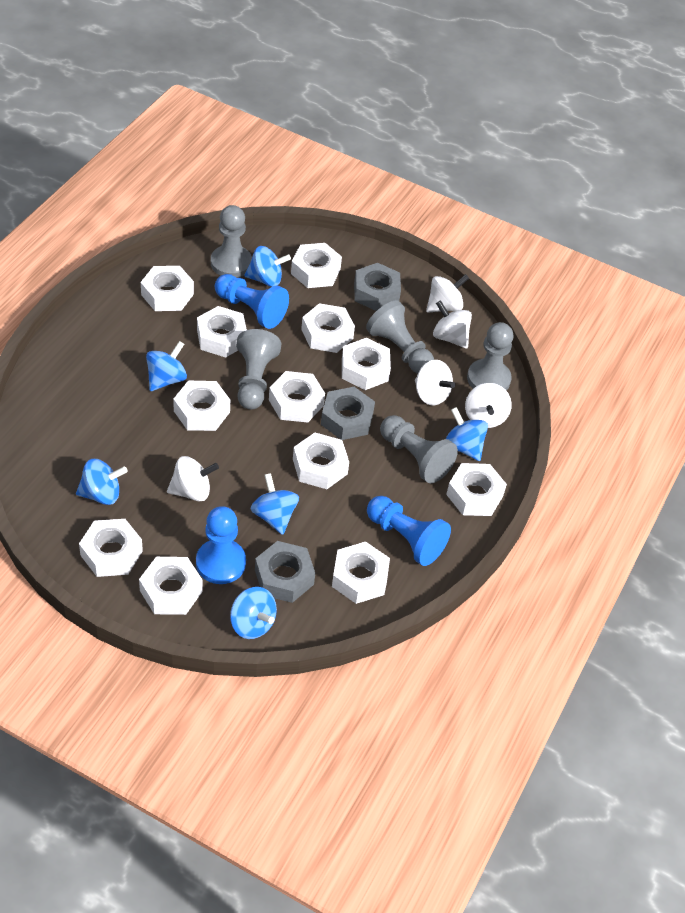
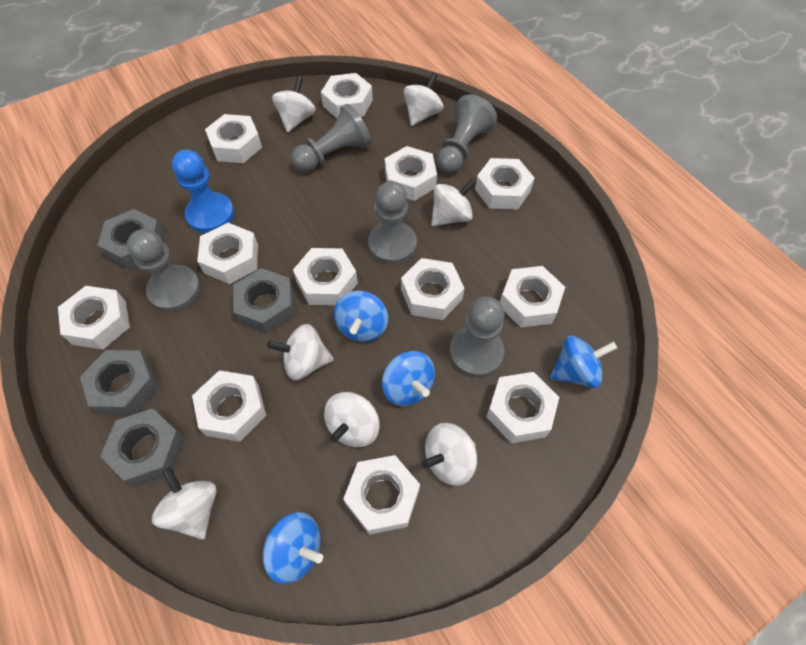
blue pawn: [196,506,246,584] [215,274,289,329] [367,496,451,566] = 3 -> [172,150,234,233] = 1
blue spinning top: [76,459,128,505] [146,341,187,391] [230,587,277,639] [244,246,291,287] [251,473,299,535] [446,407,488,461] = 6 -> [263,512,323,584] [334,291,388,342] [382,351,435,406] [550,336,617,388] = 4
grey nut: [255,541,315,603] [321,387,375,440] [354,263,401,311] = 3 -> [80,350,159,415] [97,209,165,270] [100,408,185,487] [233,268,295,334] = 4
white spinning top: [167,456,219,501] [415,360,455,406] [426,274,469,313] [433,300,472,349] [465,383,512,428] = 5 -> [152,467,217,540] [267,324,334,380] [272,76,316,133] [324,392,380,447] [404,72,443,126] [422,423,477,486] [431,178,477,227] = 7

